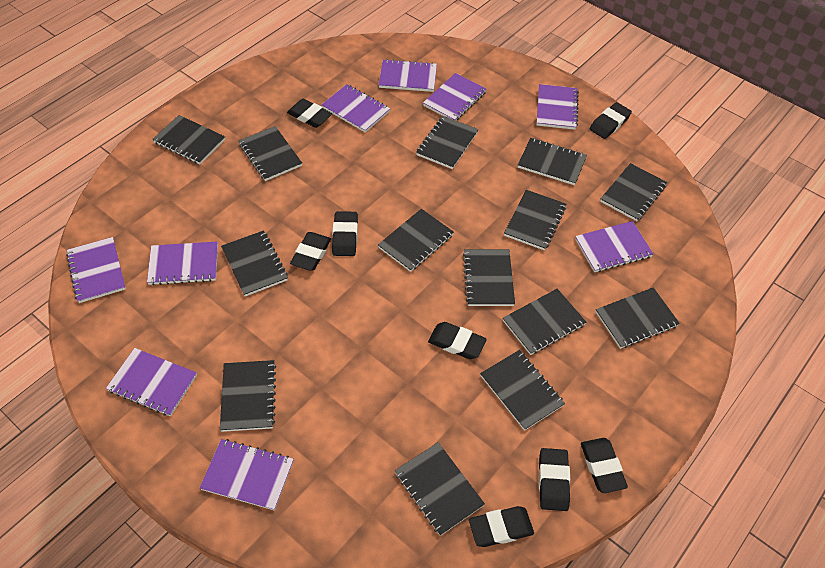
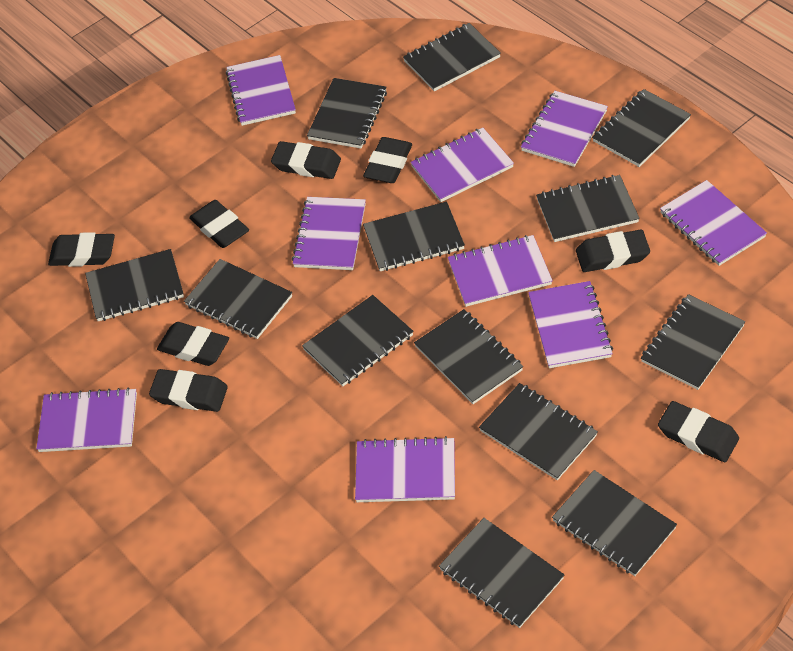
black notebook: [152,115,225,164] [220,360,276,432] [221,230,288,296] [239,126,302,181] [378,209,454,272] [395,442,485,536] [416,116,479,169] [463,249,515,306] [480,350,565,431] [503,289,586,355] [504,190,566,251] [518,138,587,185] [596,287,680,349] [600,163,667,221] = 14 -> [85,249,184,321] [184,259,292,339] [302,295,414,386] [307,78,387,149] [363,201,465,271] [403,23,501,92] [414,309,523,404] [439,518,564,628] [479,383,598,480] [536,175,640,242] [552,470,677,576] [592,89,691,167] [641,294,745,390] = 13

